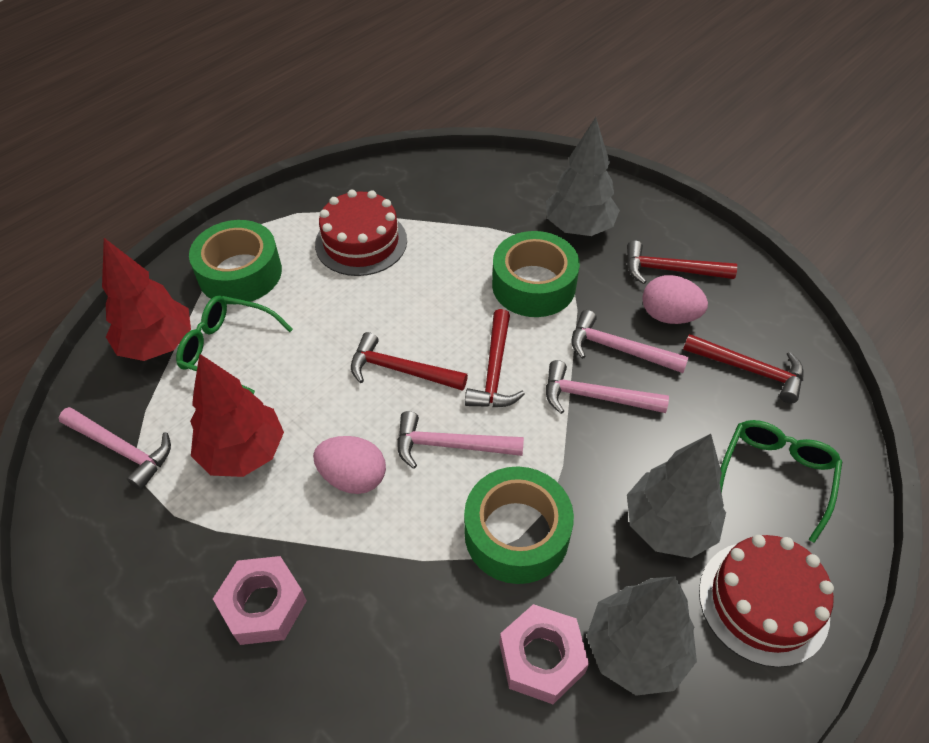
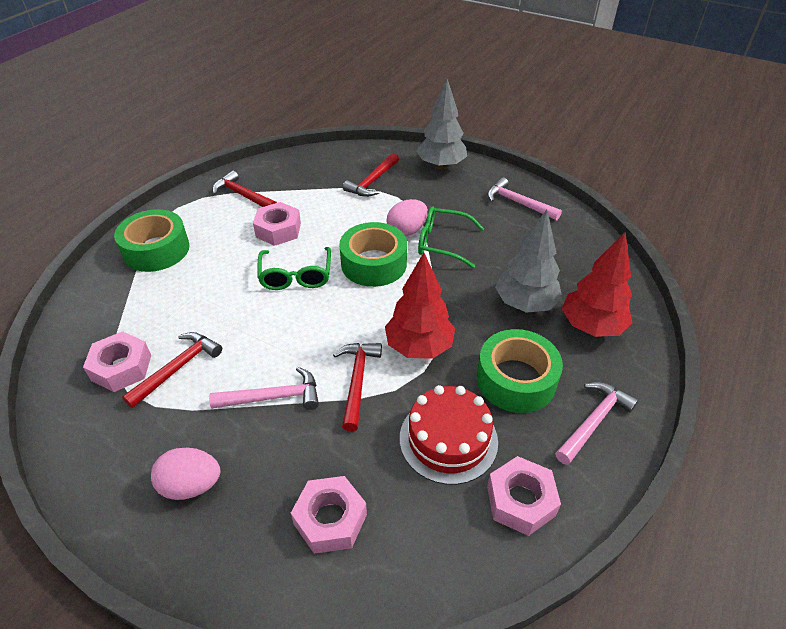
grey tree: [546,117,620,236] [587,577,697,696] [627,434,726,558] = 3 -> [416,79,467,169] [495,210,562,313] = 2
pink hammer: [59,407,171,490] [397,411,524,469] [546,360,669,414] [571,310,689,373] = 4 -> [209,367,319,410] [487,177,562,220] [555,382,638,465] = 3
pink nut: [213,556,307,645] [499,604,589,704] = 2 -> [83,331,151,392] [253,202,301,246] [291,476,367,554] [487,456,561,536] = 4
red cake: [315,190,407,276] [699,535,834,667] = 2 -> [400,385,498,485] = 1

